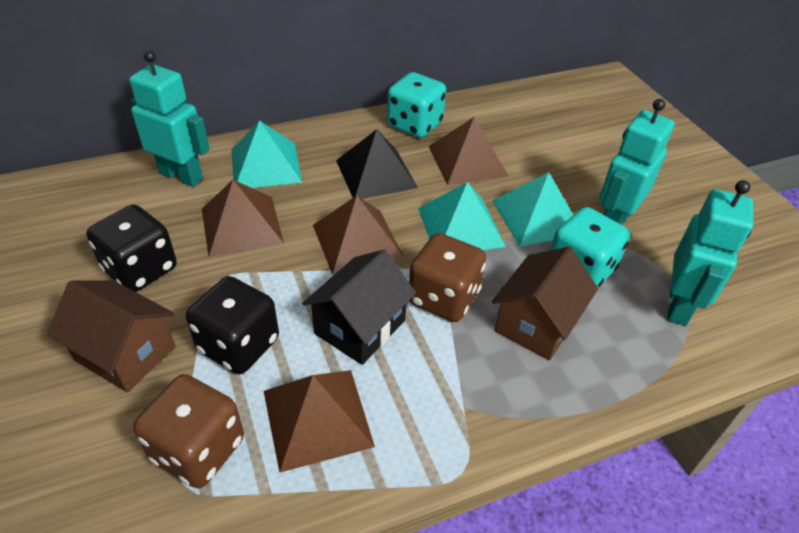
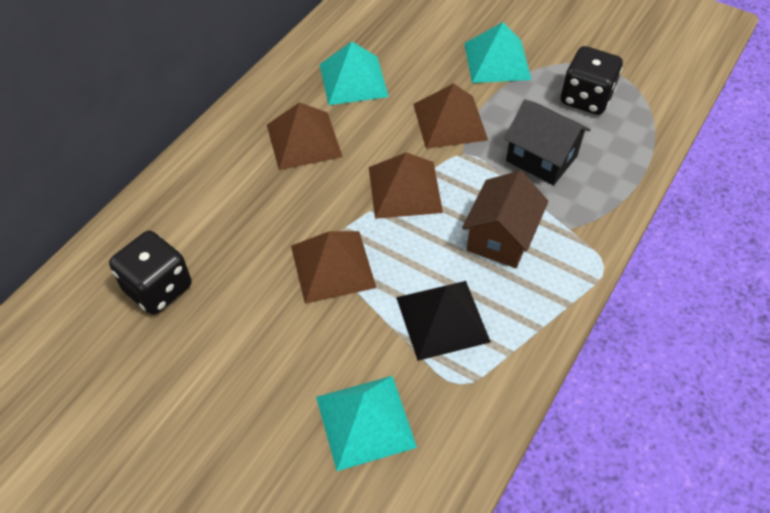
brown dice: [133,374,244,488] [409,233,486,322] = 2 -> none = 0
brown house: [47,280,175,393] [492,247,598,360] = 2 -> [462,171,549,268] = 1
turquoise dice: [387,72,446,138] [550,207,630,287] = 2 -> none = 0
turquoise robot: [129,50,210,187] [599,99,675,225] [667,180,753,326] = 3 -> none = 0

